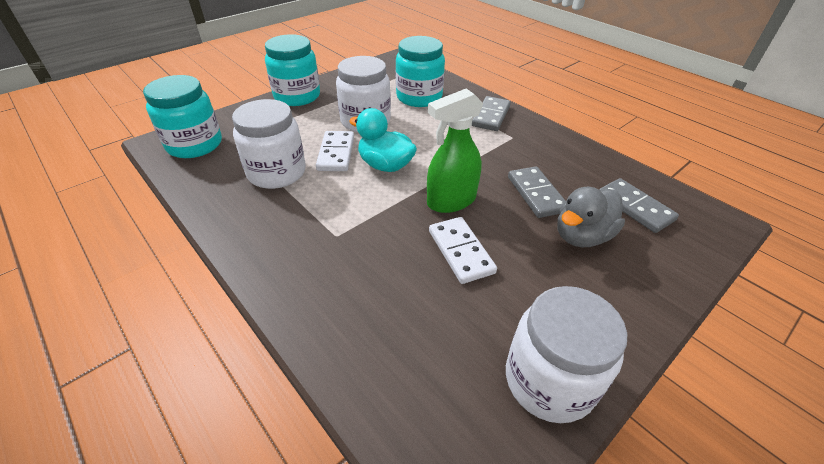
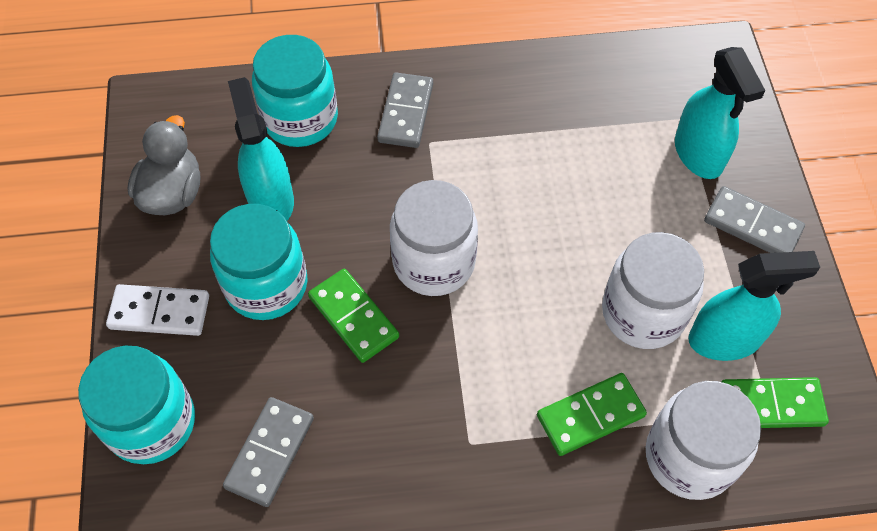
green domino: none = 0 -> [308,269,399,363] [537,373,647,456] [721,377,829,428] = 3
green spray bottle: [427,88,484,213] = 1 -> none = 0
turquoise duck: [349,108,417,172] = 1 -> none = 0
turquoise spray bottle: none = 0 -> [228,77,294,221] [675,47,766,179] [688,251,820,361] = 3
white domino: [316,131,354,171] [429,217,497,284] = 2 -> [106,284,209,336] = 1

